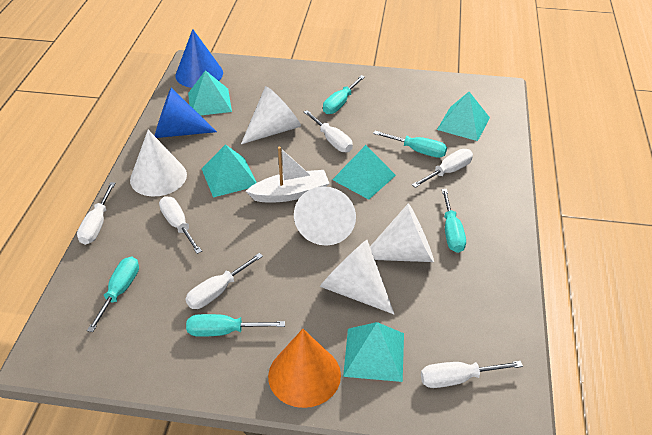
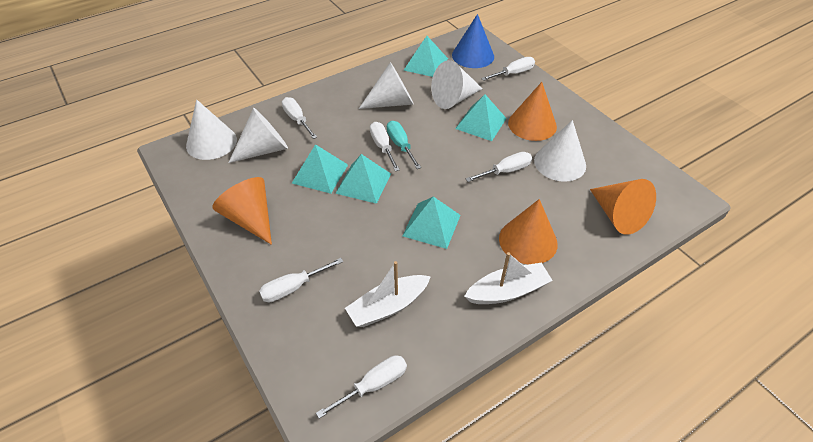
blue cone: [155,88,217,138] [175,29,223,88] = 2 -> [452,14,494,68] = 1
orange cone: [268,329,341,408] = 1 -> [212,177,272,245] [499,199,558,264] [508,82,557,141] [590,179,656,235] = 4
turquoise screwdriver: [87,257,139,332] [186,314,285,337] [323,75,365,114] [373,131,447,158] [441,189,466,253] = 5 -> [387,121,421,169] = 1
white boat: [245,147,330,202] = 1 -> [345,261,431,327] [464,252,553,304] = 2

